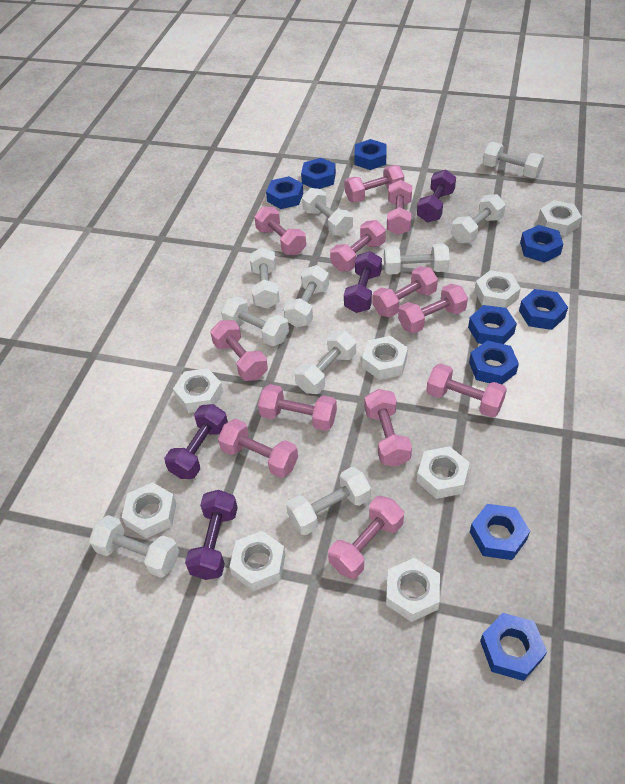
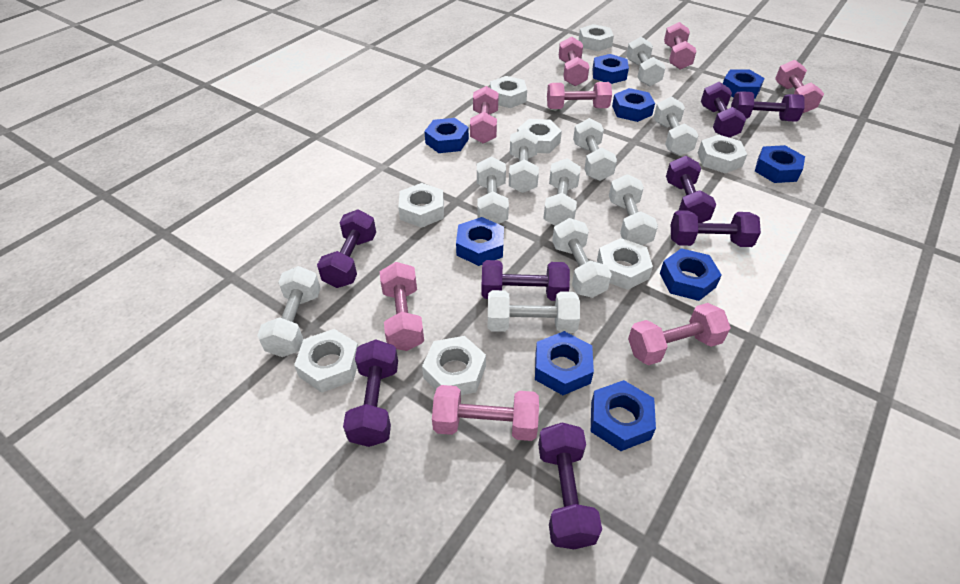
pink dumbbell: [210,320,268,381] [218,419,298,478] [254,206,306,255] [258,384,337,431] [328,496,404,579] [330,220,386,271] [345,165,404,202] [365,389,412,467] [372,266,438,317] [387,180,412,235] [398,284,468,333] [426,363,507,418] = 12 -> [380,262,424,351] [432,385,539,441] [470,86,499,143] [547,82,612,109] [559,36,589,86] [628,303,731,365] [664,22,697,70] [775,60,824,113] = 8
purple dumbbell: [164,404,228,479] [185,490,238,580] [344,251,382,313] [417,169,456,222] = 4 -> [317,210,376,288] [343,340,398,447] [482,260,570,301] [538,422,602,549] [666,156,716,223] [671,210,761,247] [701,82,746,138] [731,91,805,122] = 8

